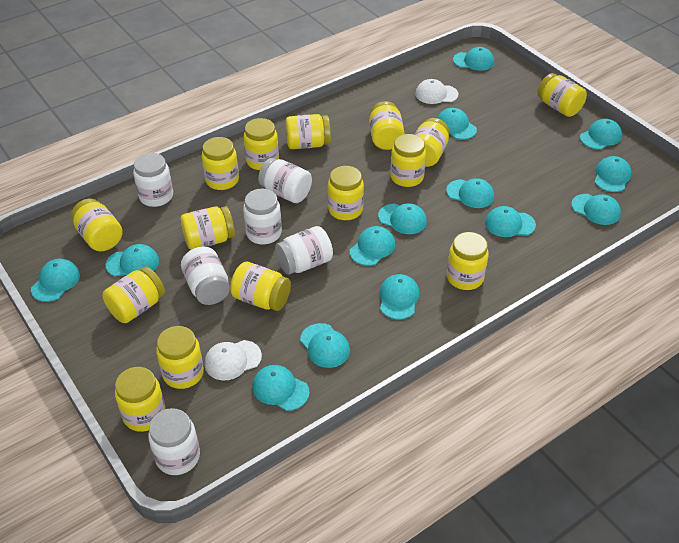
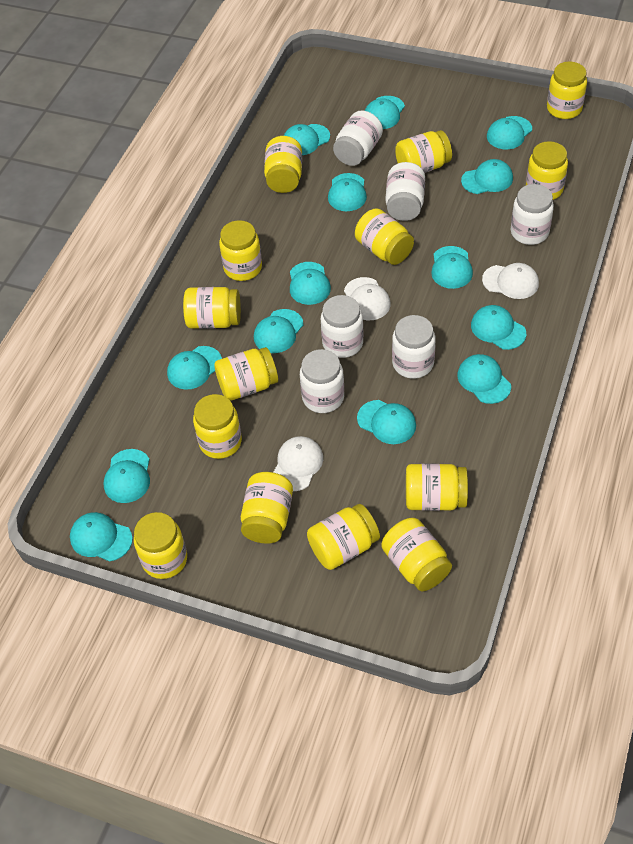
white cap: [205,340,262,380] [415,79,458,104] = 2 -> [273,436,323,491] [344,277,391,320] [482,263,539,299] = 3
yellow jar: [71,199,123,251] [102,267,165,323] [115,367,166,432] [156,326,204,389] [181,206,235,250] [202,137,239,190] [230,262,291,311] [244,118,279,170] [286,114,331,149] [328,166,364,220] [369,101,405,150] [390,134,426,187] [414,118,450,167] [447,232,489,290] [537,73,587,117] = 15 -> [134,512,187,579] [183,287,241,329] [193,394,242,459] [214,347,278,401] [219,220,262,281] [241,472,293,544] [264,136,302,193] [307,504,380,570] [355,208,414,265] [381,518,452,591] [395,130,452,173] [406,464,468,511] [526,141,568,200] [547,62,587,119] = 14

